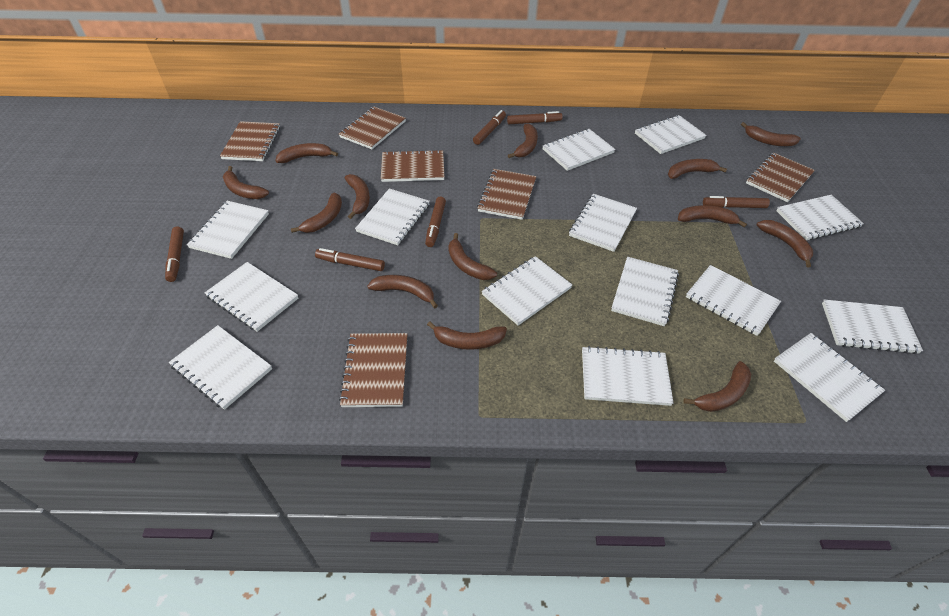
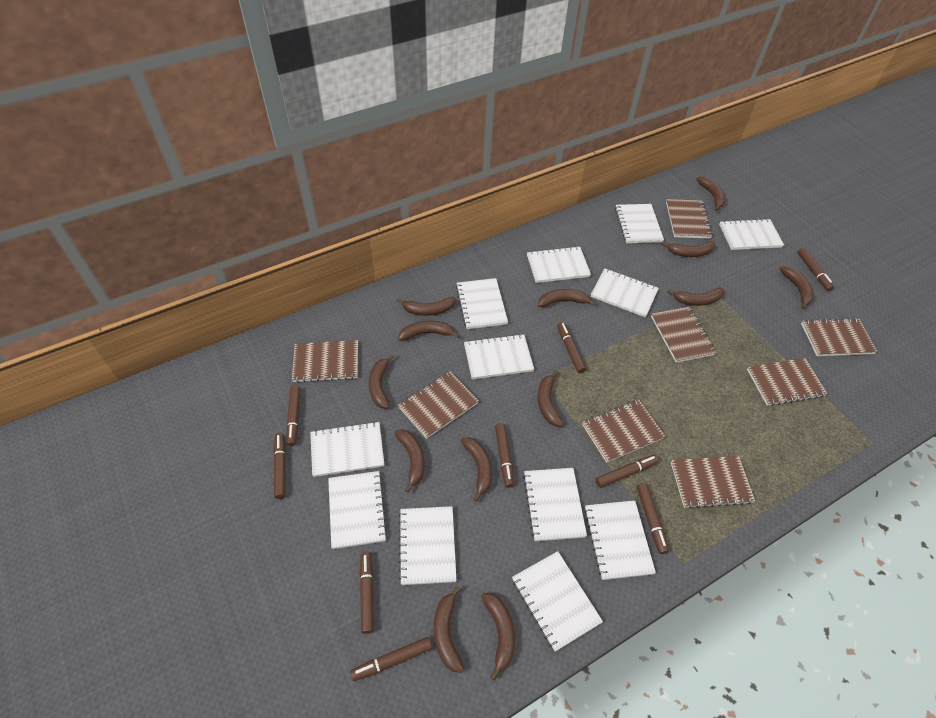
brown marker: [165,227,184,282] [315,248,385,271] [425,197,446,247] [473,110,506,145] [507,111,563,124] [703,196,770,208] = 6 -> [273,433,286,499] [286,386,300,446] [350,637,432,681] [359,552,374,634] [495,423,514,488] [557,322,586,373] [595,455,659,488] [637,483,669,554] [798,248,834,291] = 9
brown notebook: [220,121,280,161] [339,107,406,149] [339,333,408,407] [381,149,445,182] [477,169,536,220] [746,152,815,202] = 6 -> [292,340,358,383] [398,371,479,439] [582,400,665,463] [651,307,717,363] [666,199,713,239] [671,456,755,509] [747,358,827,406] [801,318,877,356] = 8
white notebook: [169,325,272,410] [187,201,269,259] [205,262,298,332] [355,188,430,245] [481,256,572,326] [543,129,615,171] [569,194,637,252] [582,346,674,406] [611,257,679,326] [635,115,706,154] [686,265,781,336] [774,333,885,422] [776,195,864,241] [822,300,923,354] = 14 -> [310,422,384,477] [328,471,387,549] [399,506,457,585] [456,278,508,329] [464,334,534,379] [512,551,603,651] [523,468,587,541] [527,246,591,283] [584,500,656,580] [591,268,659,317] [615,204,664,243] [719,219,784,250] = 12

